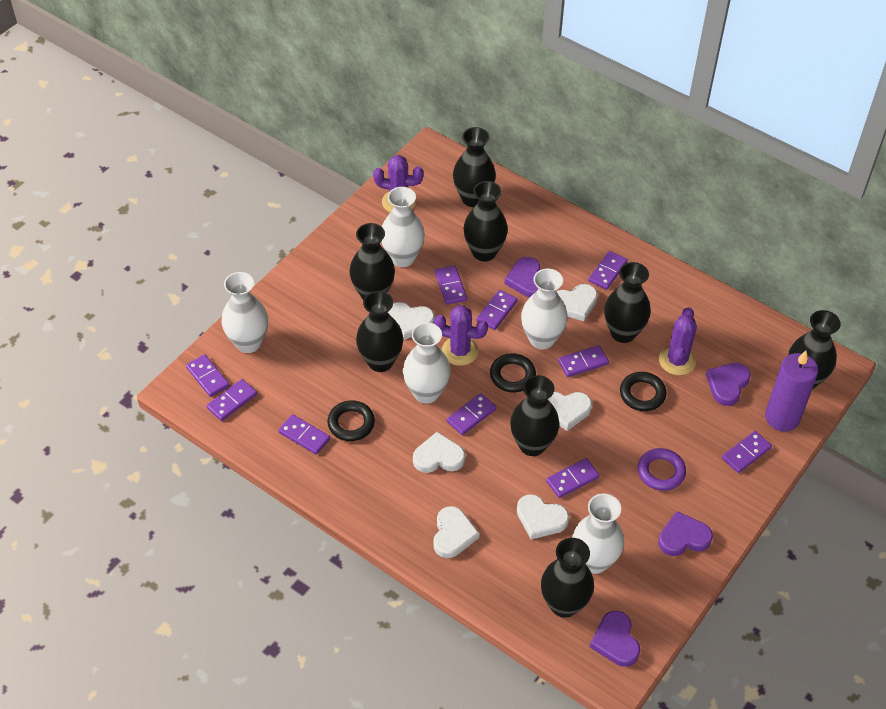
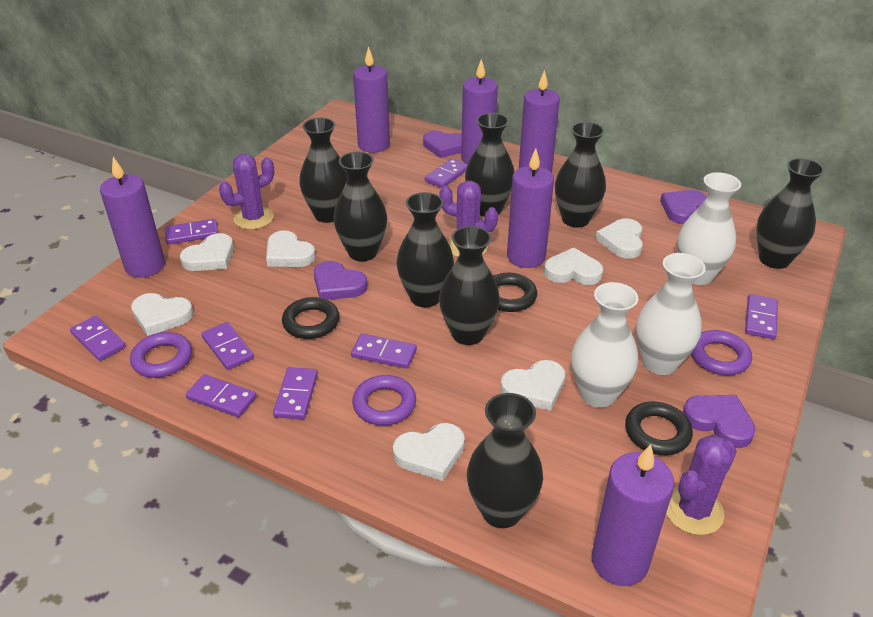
purple candle: [765,351,818,432] = 1 -> [100,157,165,278] [353,46,390,153] [461,59,498,164] [507,149,554,268] [519,70,560,173] [591,444,674,586] = 6
purple domino: [186,354,230,397] [207,379,257,421] [278,414,330,455] [435,265,467,305] [447,393,496,435] [476,290,518,330] [546,458,600,498] [558,345,609,377] [588,251,628,290] [722,431,772,473] = 10 -> [70,316,126,361] [165,219,218,245] [186,374,257,418] [201,322,254,370] [273,367,318,419] [351,334,417,369] [425,158,467,188] [745,294,778,339] = 8
purple ring: [638,448,686,491] = 1 -> [130,332,192,378] [352,375,416,426] [691,330,752,375] = 3
white heart: [388,302,435,340] [413,432,465,473] [433,506,480,558] [517,494,569,539] [548,392,592,431] [556,284,598,321] = 6 -> [131,293,194,336] [180,233,234,271] [266,230,316,267] [393,423,465,481] [500,360,565,411] [544,247,603,285] [596,218,643,259] = 7
white vase: [221,272,268,353] [381,187,425,267] [403,322,451,404] [521,269,568,349] [572,493,624,574] = 5 -> [571,282,639,408] [636,253,706,375] [678,172,741,285] = 3

